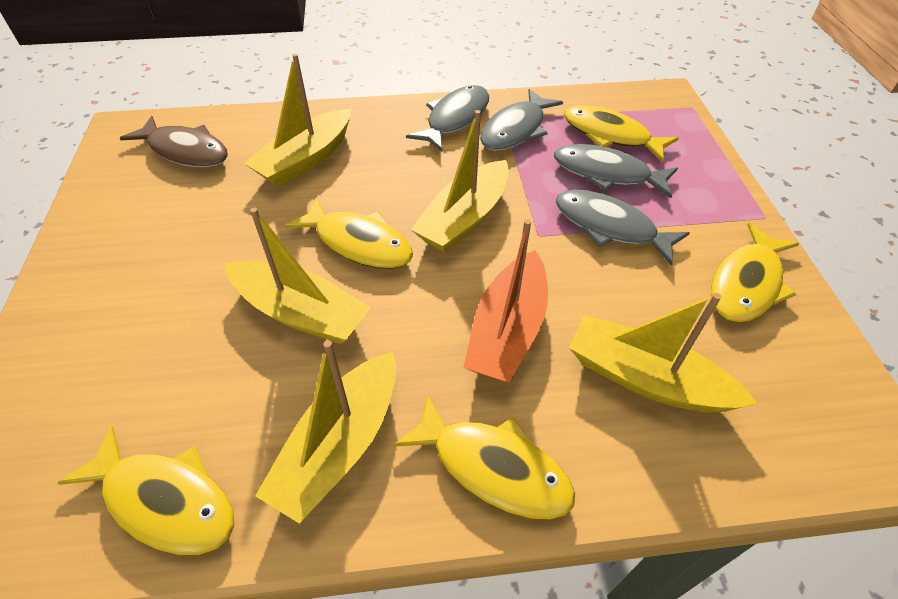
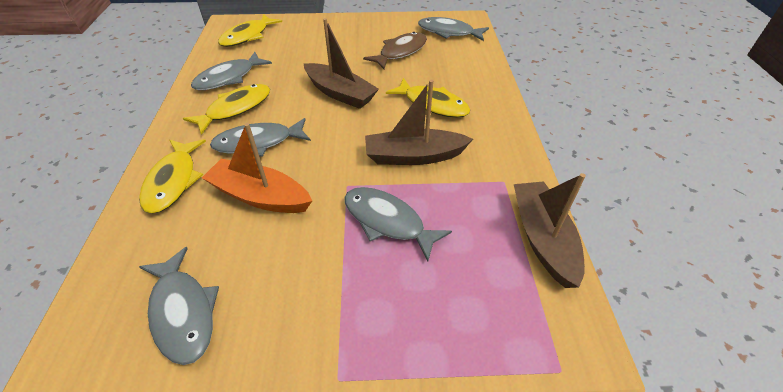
brown boat: none = 0 -> [304,18,379,109] [365,80,473,165] [514,173,586,288] = 3
grey fish: [406,85,489,152] [480,89,563,151] [554,144,678,198] [555,189,690,266] = 4 -> [139,247,219,365] [191,52,272,90] [210,118,311,157] [344,187,452,262] [418,17,489,41] = 5
yellow boat: [225,208,371,344] [244,54,351,187] [255,340,396,524] [411,110,509,252] [569,293,758,413] = 5 -> none = 0
yellow fish: [58,426,234,555] [284,197,413,269] [393,394,575,520] [564,105,679,162] [711,223,799,323] = 5 -> [139,139,206,214] [183,84,270,135] [218,14,282,47] [386,78,470,118] = 4

